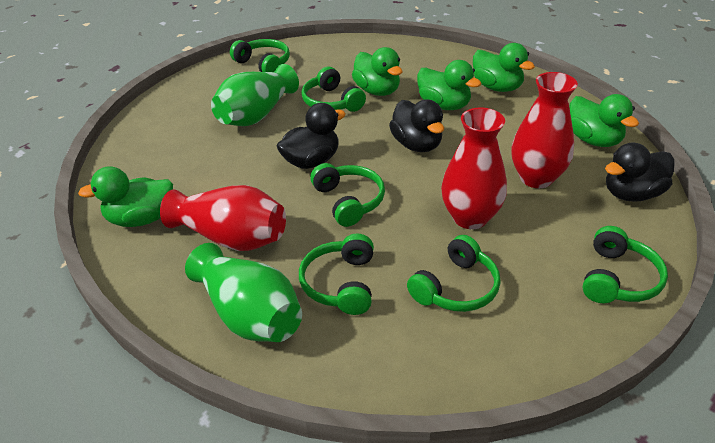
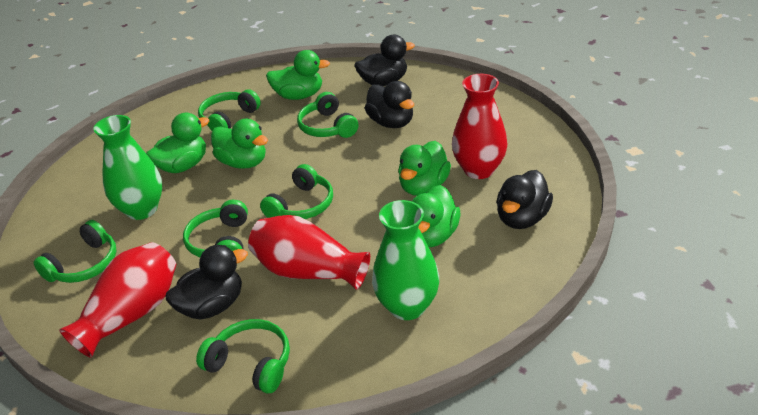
black duck: [277,103,345,169] [389,100,444,152] [605,143,675,202] = 3 -> [166,245,248,319] [355,35,415,86] [365,81,414,128] [496,170,553,229] = 4

